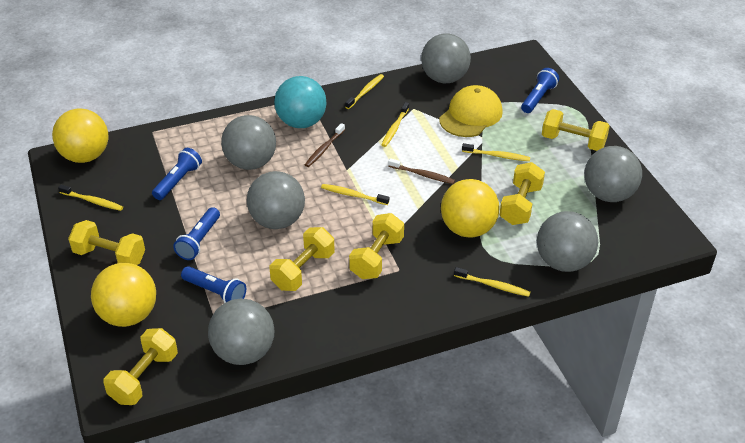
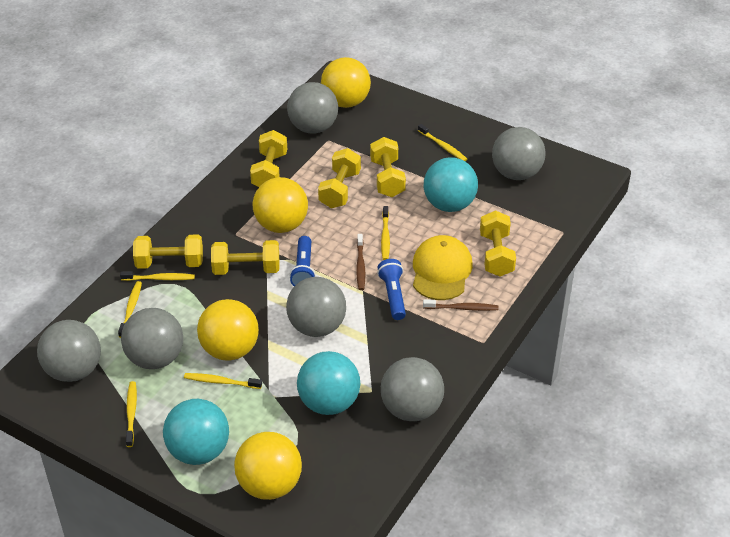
blue flashlight: [152,148,202,200] [173,207,220,260] [181,266,246,303] [521,68,559,113] = 4 -> [289,236,316,286] [377,259,406,320] = 2
turquoise ball: [274,76,327,128] = 1 -> [163,399,229,465] [297,351,360,415] [424,157,478,212] = 3
yellow ball: [52,108,109,163] [91,263,156,327] [441,179,500,238] = 3 -> [197,299,259,361] [234,432,302,500] [253,177,308,233] [321,57,371,108] = 4

